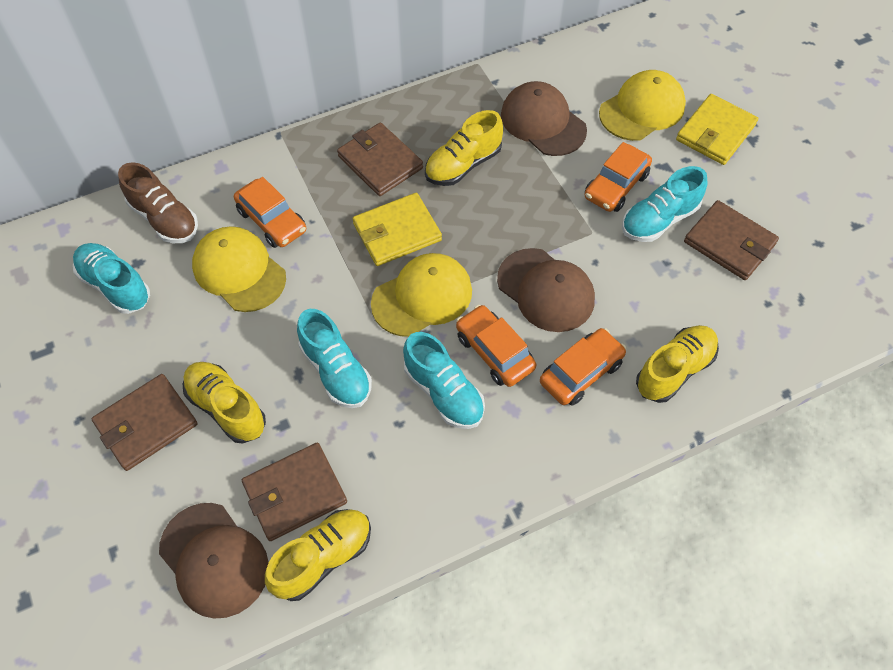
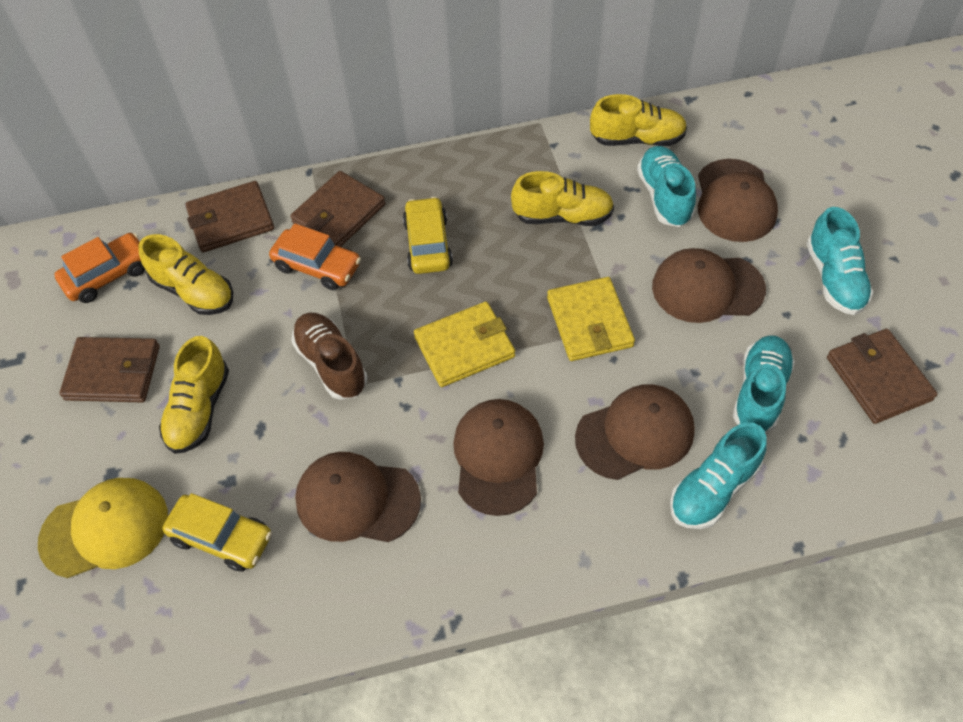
brown cap: [159,503,269,619] [497,248,595,332] [501,81,587,156] = 3 -> [295,452,421,542] [453,399,544,516] [575,384,695,480] [652,248,766,323] [698,159,778,242] = 5
orange car: [234,177,306,248] [456,305,536,387] [540,328,627,406] [585,142,652,212] = 4 -> [54,233,145,303] [269,223,361,290] = 2
yellow cap: [192,226,286,312] [371,253,472,337] [599,70,686,141] = 3 -> [38,478,168,578] = 1
yellow car: none = 0 -> [162,493,272,572] [403,197,453,274] = 2

